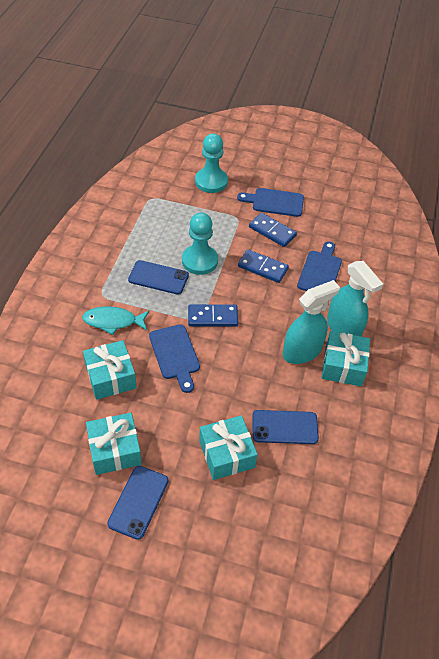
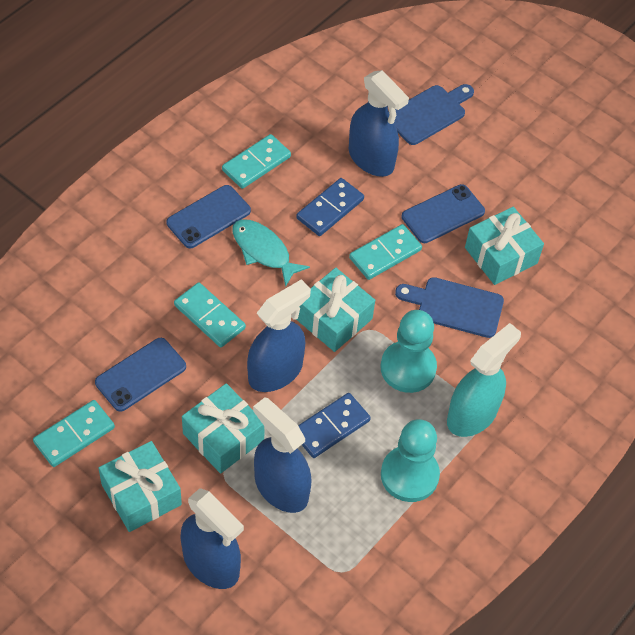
blue cutting board: [149,324,200,393] [237,188,304,217] [297,241,342,291] = 3 -> [394,84,474,145] [395,277,504,338] = 2
blue domino: [188,304,238,327] [238,249,289,283] [249,213,297,247] = 3 -> [296,178,364,236] [298,393,371,458] = 2
blue spray bottle: none = 0 -> [181,488,244,589] [247,279,311,392] [253,397,312,513] [349,70,409,177] = 4
turquoise domino: none = 0 -> [33,400,115,467] [174,282,246,347] [222,134,291,189] [349,224,422,280] = 4
turquoise spray bottle: [283,280,340,364] [327,261,383,337] = 2 -> [447,323,521,437] = 1

